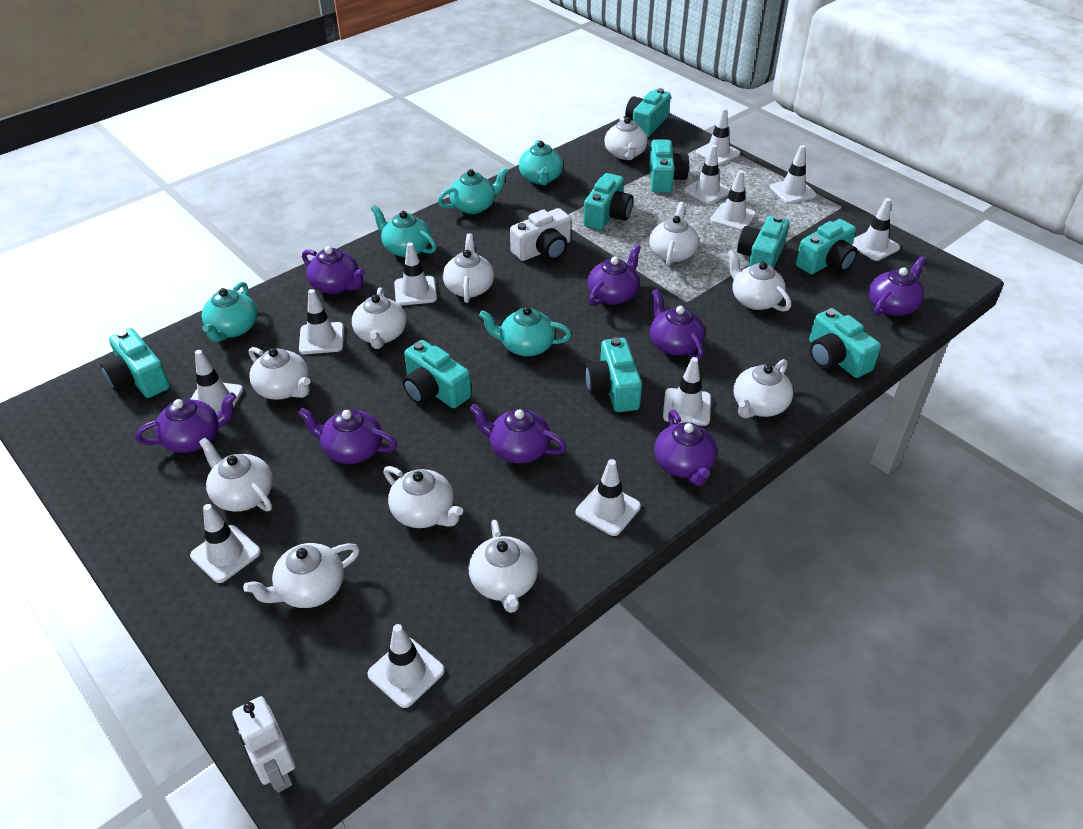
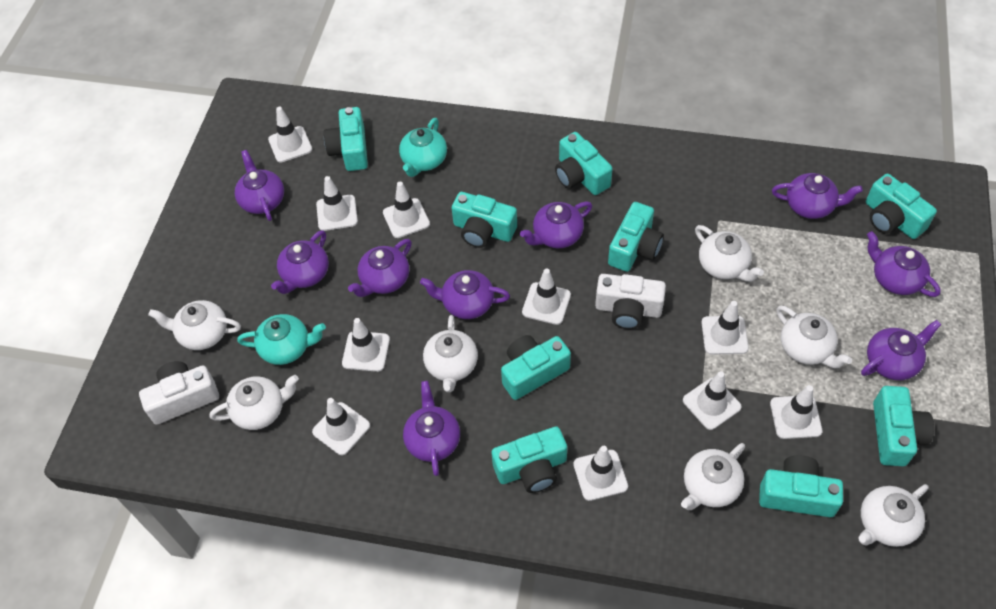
purple teapot: [135,392,236,453] [298,408,397,464] [302,246,365,294] [469,404,566,464] [587,244,641,306] [650,289,705,360] [654,410,717,486] [869,256,926,316] = 8 -> [234,150,284,221] [271,230,329,294] [348,239,412,297] [403,381,460,476] [420,270,510,319] [520,201,592,248] [772,173,863,219] [861,320,941,380] [867,231,941,297] = 9
turquoise teapot: [202,282,258,342] [371,205,437,257] [438,167,508,214] [479,307,572,356] [519,140,563,185] = 5 -> [237,314,326,365] [399,118,447,177] = 2
white camera: [510,208,571,261] = 1 -> [139,361,219,425] [595,274,666,329] = 2
white robot: [232,696,295,793] = 1 -> none = 0
white teapot: [199,438,273,512] [243,543,360,608] [249,347,311,400] [352,287,406,349] [383,466,463,528] [443,233,494,303] [469,520,538,613] [604,117,648,160] [649,202,699,266] [728,249,791,312] [733,359,793,418] = 11 -> [148,300,241,350] [209,375,299,430] [423,315,478,392] [681,443,745,510] [695,225,764,282] [776,305,852,368] [858,484,929,547] = 7
white traffic cone: [190,504,261,583] [191,350,243,413] [299,289,344,354] [368,624,445,708] [394,242,437,306] [576,459,641,536] [663,357,711,426] [684,145,730,204] [696,108,740,165] [710,170,756,231] [770,145,817,204] [852,198,900,261] = 12 -> [268,107,312,162] [312,398,370,455] [316,176,358,231] [342,318,390,372] [383,182,430,238] [522,269,571,325] [573,446,628,501] [683,371,741,430] [701,301,749,354] [770,385,822,439] = 10

